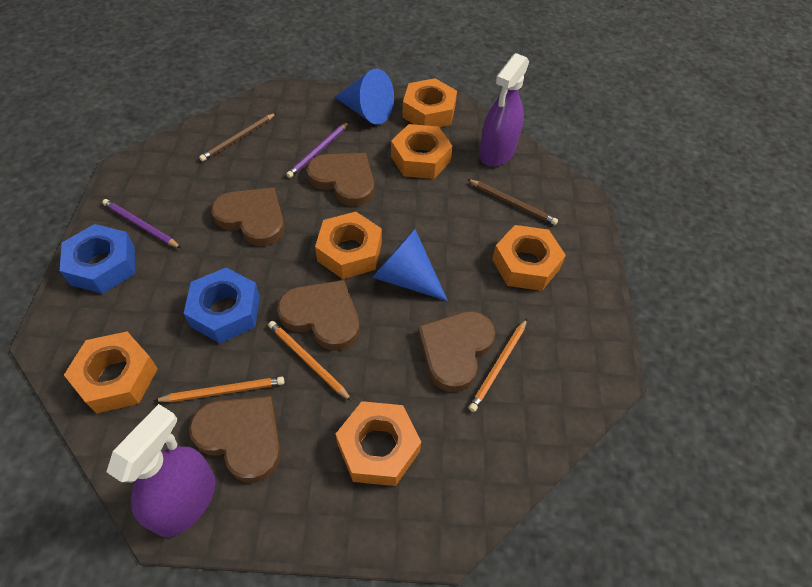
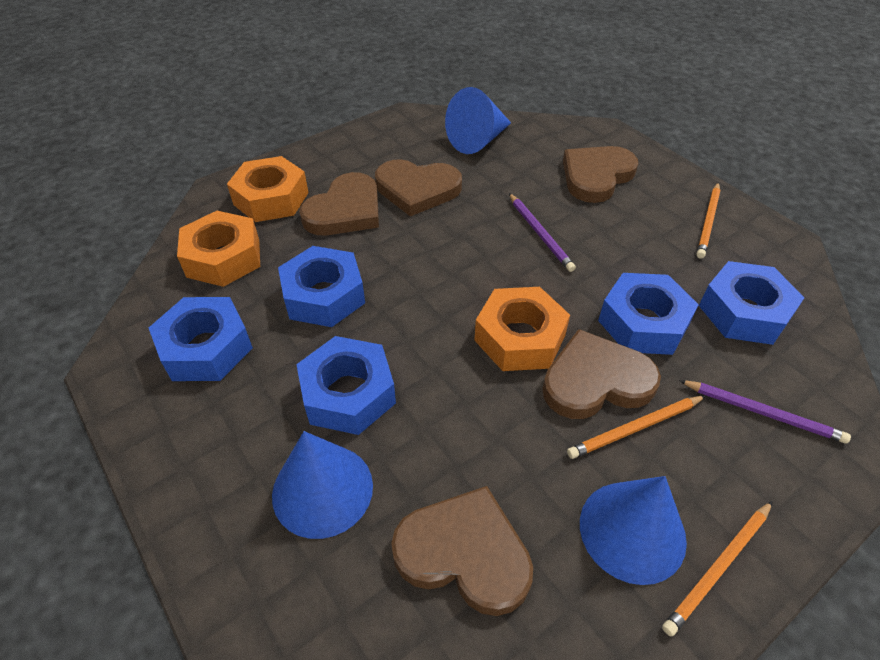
blue cone: [335,68,394,125] [372,229,448,301] = 2 -> [272,431,373,539] [445,87,511,154] [580,476,687,585] = 3
blue nut: [60,224,135,294] [183,268,260,343] = 2 -> [149,297,253,381] [278,246,365,327] [296,336,396,435] [598,273,699,355] [699,261,804,345] = 5
brown pencil: [199,113,276,162] [467,179,558,225] = 2 -> none = 0
orange nut: [64,332,158,413] [315,212,382,279] [336,401,421,486] [391,124,453,179] [402,78,457,127] [492,225,566,291] = 6 -> [177,211,260,287] [227,156,309,222] [474,287,570,371] = 3
purple spray bottle: [107,404,216,537] [479,53,529,167] = 2 -> none = 0

